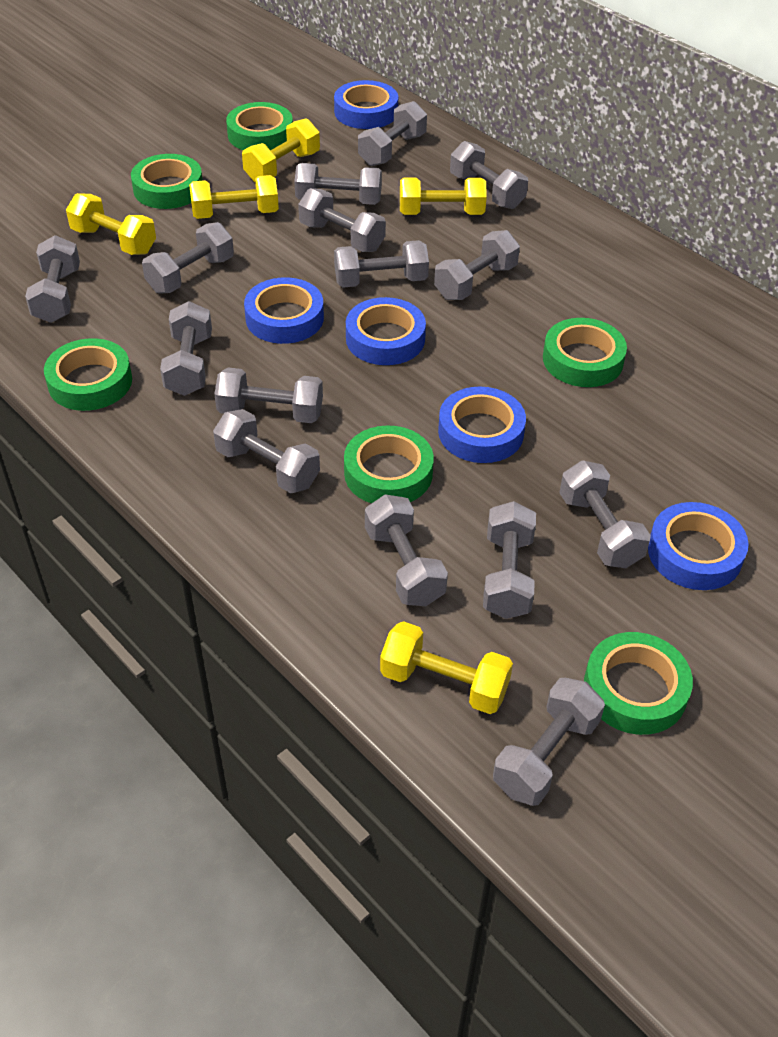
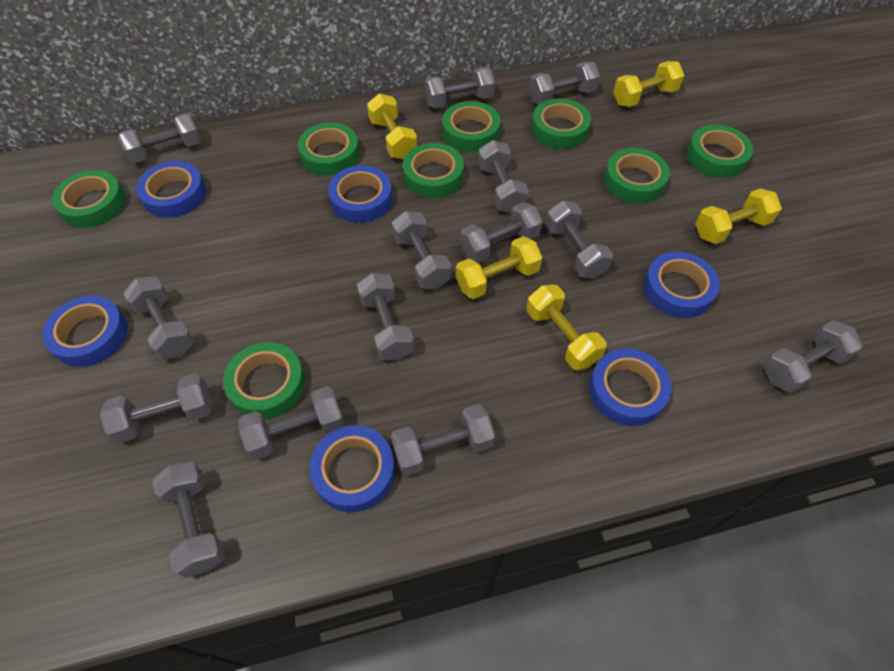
blue tape: [244,277,324,344] [334,80,398,129] [346,297,426,365] [438,387,526,463] [648,502,749,590] = 5 -> [42,295,128,367] [136,161,206,218] [309,425,395,512] [328,165,393,223] [589,348,672,426] [643,252,720,318] = 6
green tape: [44,338,132,411] [131,154,203,209] [226,102,293,150] [344,426,434,503] [543,318,627,387] [584,632,693,735] = 6 -> [52,170,126,228] [223,342,305,419] [298,123,359,176] [403,143,464,198] [442,101,500,152] [531,98,591,149] [604,148,670,204] [687,124,753,178] = 8
grey dumbbell: [25,235,80,323] [142,222,234,294] [160,301,212,396] [213,409,320,493] [214,367,323,423] [294,163,382,205] [298,188,386,252] [334,240,429,288] [358,101,427,166] [365,495,448,606] [434,230,520,300] [450,141,528,209] [483,501,536,619] [493,678,605,806] [559,460,651,568] = 15 -> [100,374,212,443] [118,113,201,163] [123,276,195,360] [152,461,225,578] [238,386,344,460] [357,273,414,360] [391,404,495,476] [392,211,451,289] [424,67,495,109] [460,202,543,263] [478,140,529,213] [529,62,600,104] [546,201,613,278] [764,320,862,393] = 14

